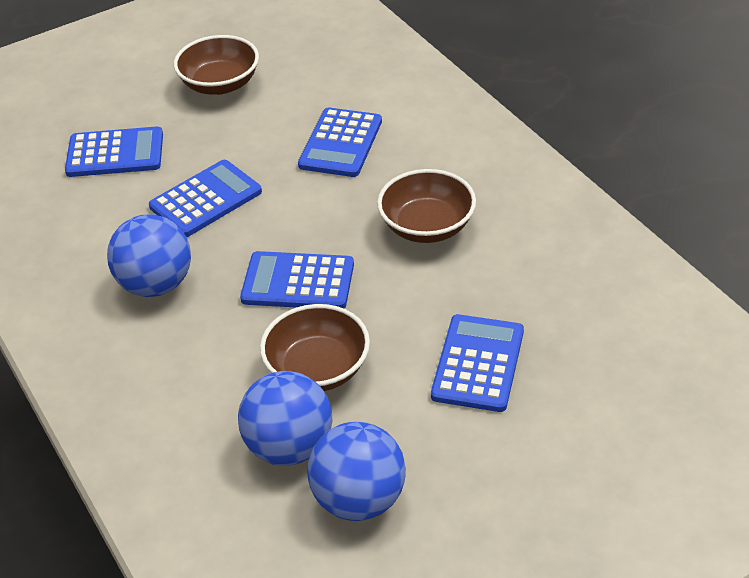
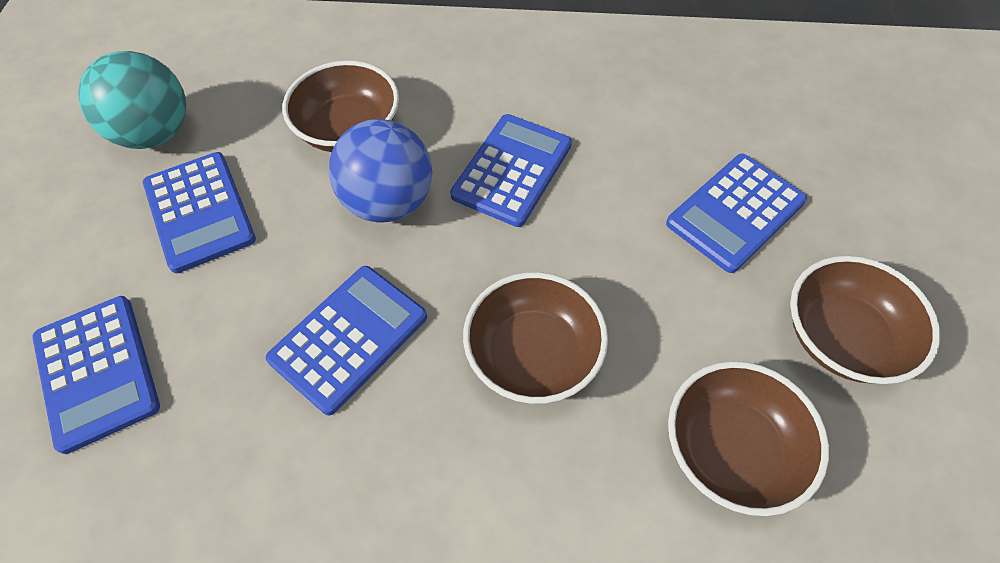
blue ball: [107,214,191,297] [238,371,333,466] [308,422,406,521] = 3 -> [329,119,432,223] = 1
brown bowl: [174,35,259,95] [260,304,370,391] [377,169,476,243] = 3 -> [282,61,399,152] [463,272,608,404] [668,361,829,516] [790,256,940,384] = 4
turquoise ball: none = 0 -> [78,51,186,149] = 1

